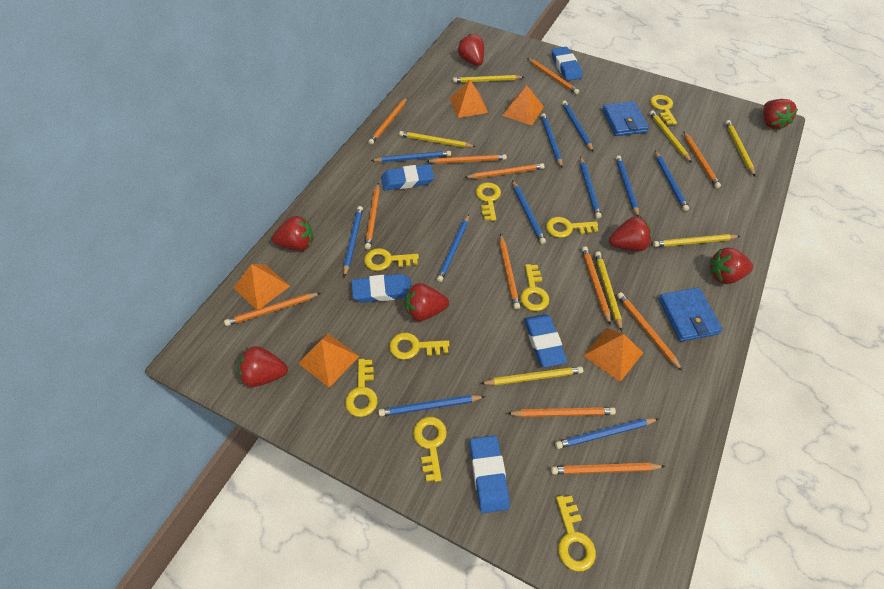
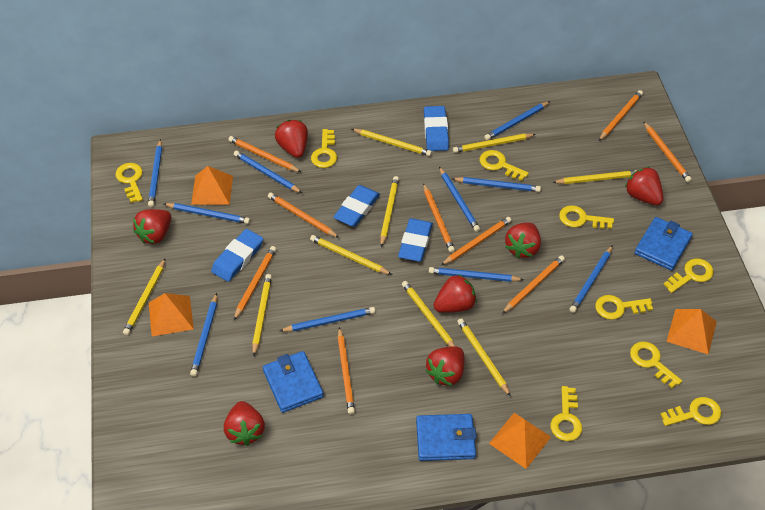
blue eraser: [352,274,411,303] [381,164,434,190] [470,435,510,513] [524,314,567,367] [552,47,582,81] = 5 -> [211,229,263,282] [333,185,380,227] [398,218,433,262] [424,106,449,151] = 4
blue pencil: [343,206,363,277] [371,151,451,162] [378,395,485,416] [437,214,469,282] [512,180,546,244] [541,113,563,168] [555,418,659,449] [562,100,594,152] [580,156,602,219] [616,155,639,217] [655,151,689,211] = 11 -> [148,139,162,207] [164,203,250,224] [190,293,217,376] [234,151,302,193] [280,307,375,332] [429,267,524,282] [439,167,480,232] [452,177,541,192] [484,101,550,140] [569,245,613,313] = 10
blue wallet: [602,101,649,136] [659,287,723,342] = 2 -> [263,351,324,413] [416,414,477,461] [635,217,693,271] = 3
orange pencil: [224,293,320,326] [365,183,380,250] [368,97,408,145] [426,154,507,164] [464,163,544,179] [499,234,520,310] [507,407,616,417] [527,58,579,94] [551,463,665,474] [582,246,611,325] [617,292,682,371] [684,132,721,188] = 12 -> [228,136,301,172] [234,246,276,320] [268,193,339,238] [338,327,355,414] [423,183,455,253] [441,217,512,265] [502,255,565,314] [599,90,643,141] [643,121,692,182] = 9
orange pyramid: [233,264,290,310] [298,333,359,388] [450,80,488,118] [502,86,544,125] [583,328,643,382] = 5 -> [149,293,194,336] [191,166,233,205] [489,413,551,469] [666,309,717,355] = 4
yellow pencil: [399,131,476,148] [453,75,524,83] [480,366,583,385] [595,252,622,331] [649,110,692,163] [653,234,740,247] [725,120,755,176] = 7 -> [123,259,165,335] [252,274,272,356] [310,235,392,275] [352,129,432,156] [380,176,399,247] [402,281,455,347] [453,134,536,153] [457,318,511,397] [552,170,637,184] = 9

